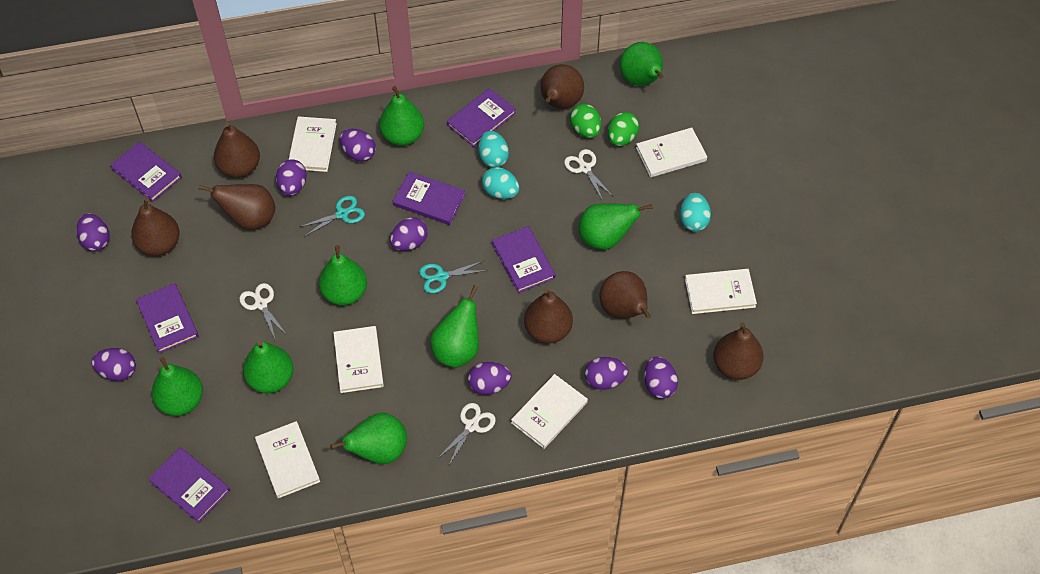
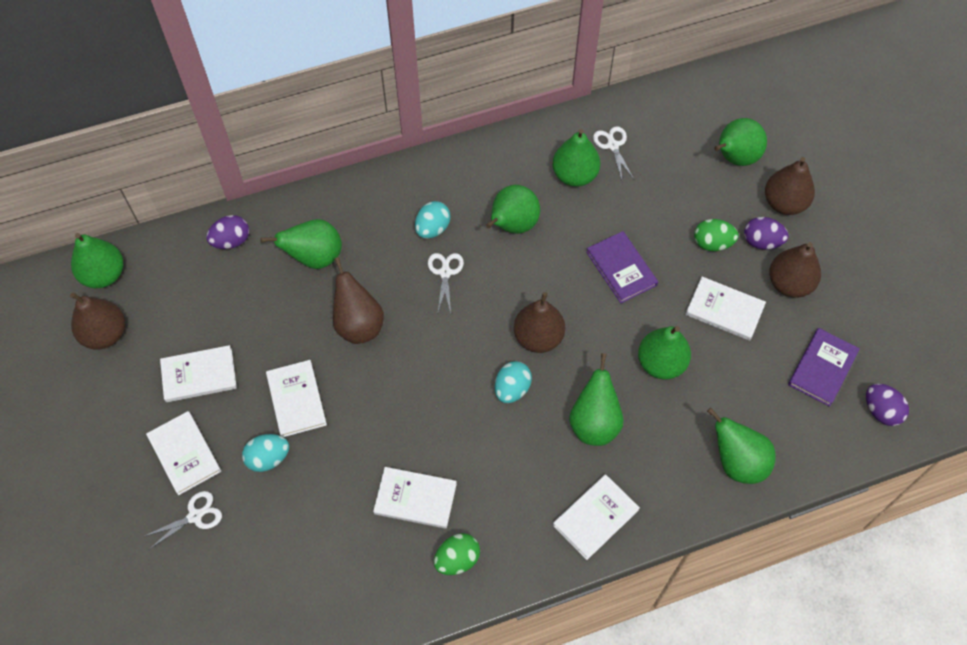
brown pear: [131,198,180,256] [198,184,275,230] [214,122,260,178] [524,288,573,344] [540,64,584,109] [600,271,651,319] [713,323,763,380] = 7 -> [70,293,125,350] [333,257,384,344] [514,292,565,353] [765,157,815,215] [769,242,821,298] = 5
purple book: [110,141,182,202] [136,283,199,353] [148,447,230,523] [393,171,466,225] [447,88,516,147] [492,226,556,293] = 6 -> [586,231,658,303] [788,328,860,407] = 2
purple egg: [76,213,110,251] [91,348,136,381] [276,159,307,196] [340,129,376,162] [390,217,428,251] [468,362,512,395] [585,357,628,390] [644,357,678,399] = 8 -> [206,215,249,249] [744,217,788,249] [866,384,909,426] = 3
turquoise scissors: [300,196,365,237] [419,261,488,293] = 2 -> none = 0

